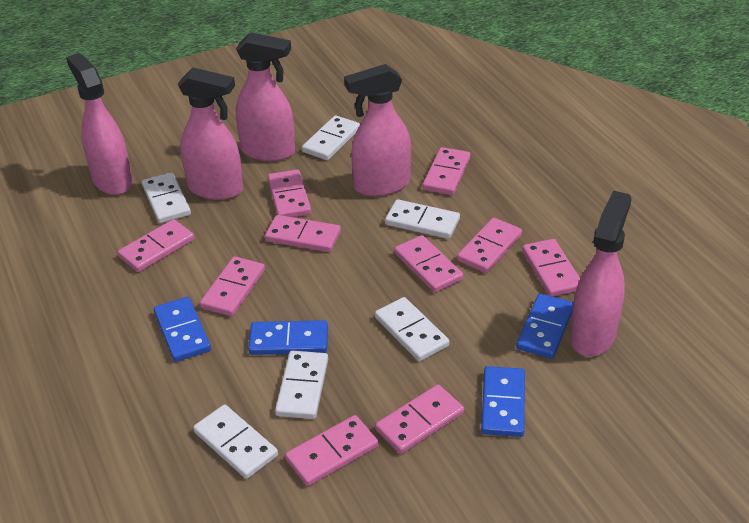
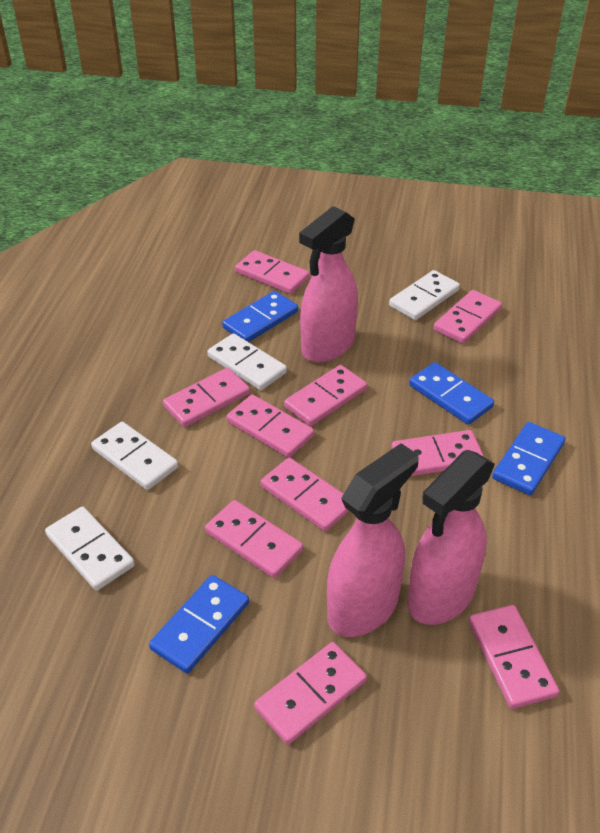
pink spray bottle: [66,53,133,195] [178,67,243,200] [236,32,295,161] [344,64,411,197] [570,190,631,357] = 5 -> [299,206,358,363] [327,443,419,637] [407,450,495,625] = 3
white domino: [142,173,191,223] [193,405,278,479] [275,351,328,419] [302,115,360,160] [375,297,449,361] [385,199,460,239] = 6 -> [45,506,135,591] [91,422,178,490] [207,333,287,391] [389,270,460,320] = 4

